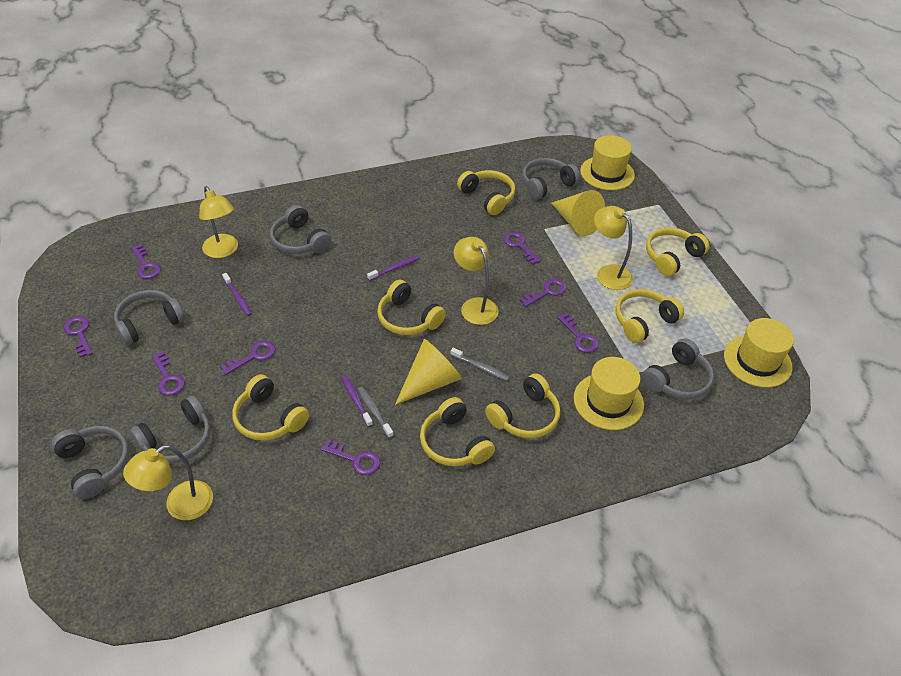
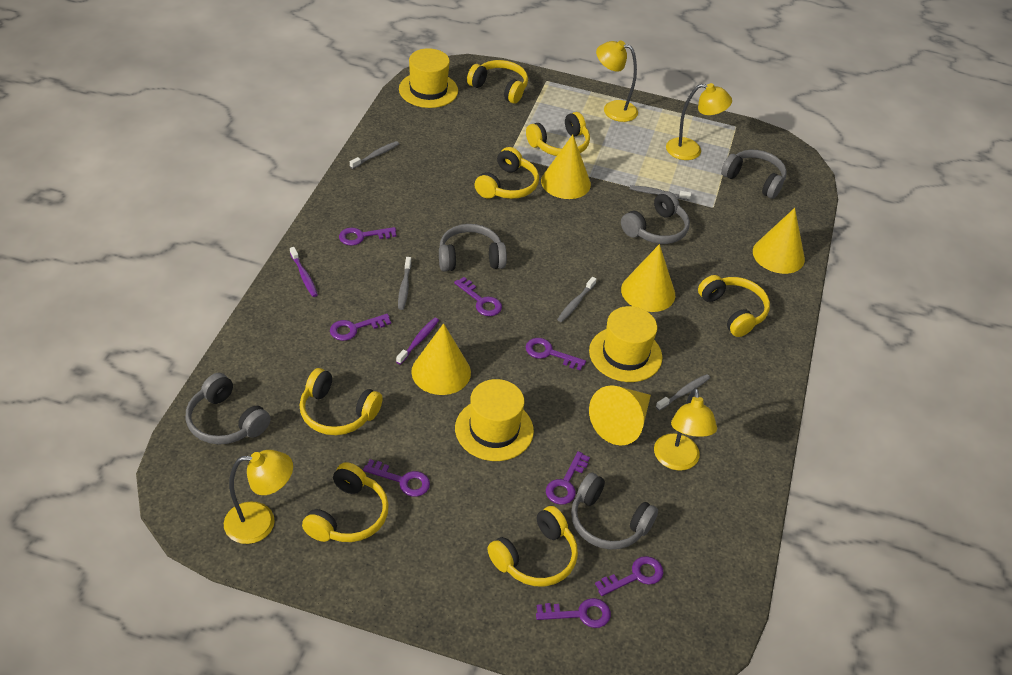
grey headphones: [52,426,129,499] [114,290,185,346] [130,396,211,463] [270,205,331,254] [522,158,580,200] [642,338,714,400] = 6 -> [186,373,271,445] [439,224,507,271] [571,473,658,549] [621,191,690,244] [721,150,787,199] = 5
grey toothbrush: [358,387,394,438] [451,348,510,381] = 2 -> [350,141,399,169] [398,257,411,310] [557,277,596,322] [630,185,691,201] [656,374,710,411] = 5
purple toothbrush: [222,273,252,316] [342,375,373,427] [367,255,419,281] = 3 -> [290,247,318,297] [396,317,439,365] = 2
yellow cone: [395,339,462,405] [551,190,605,236] = 2 -> [411,323,471,395] [541,135,591,199] [589,385,651,445] [621,244,675,312] [753,208,805,274] = 5

